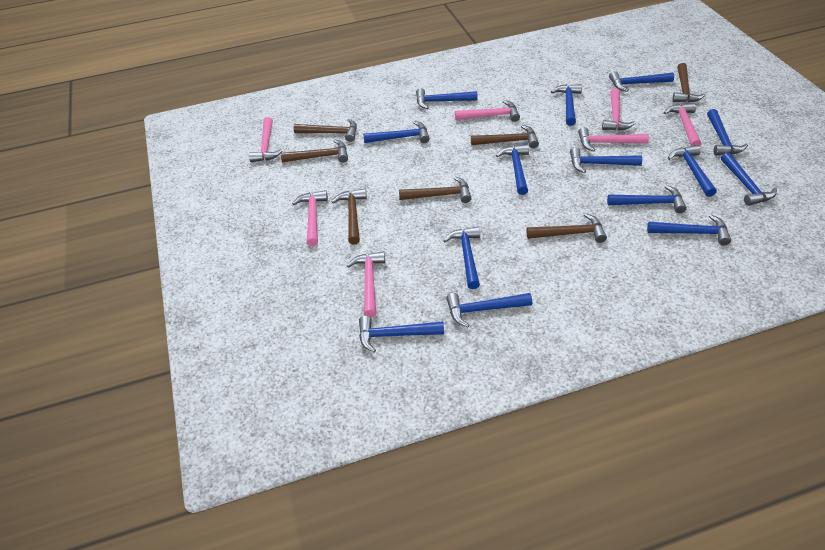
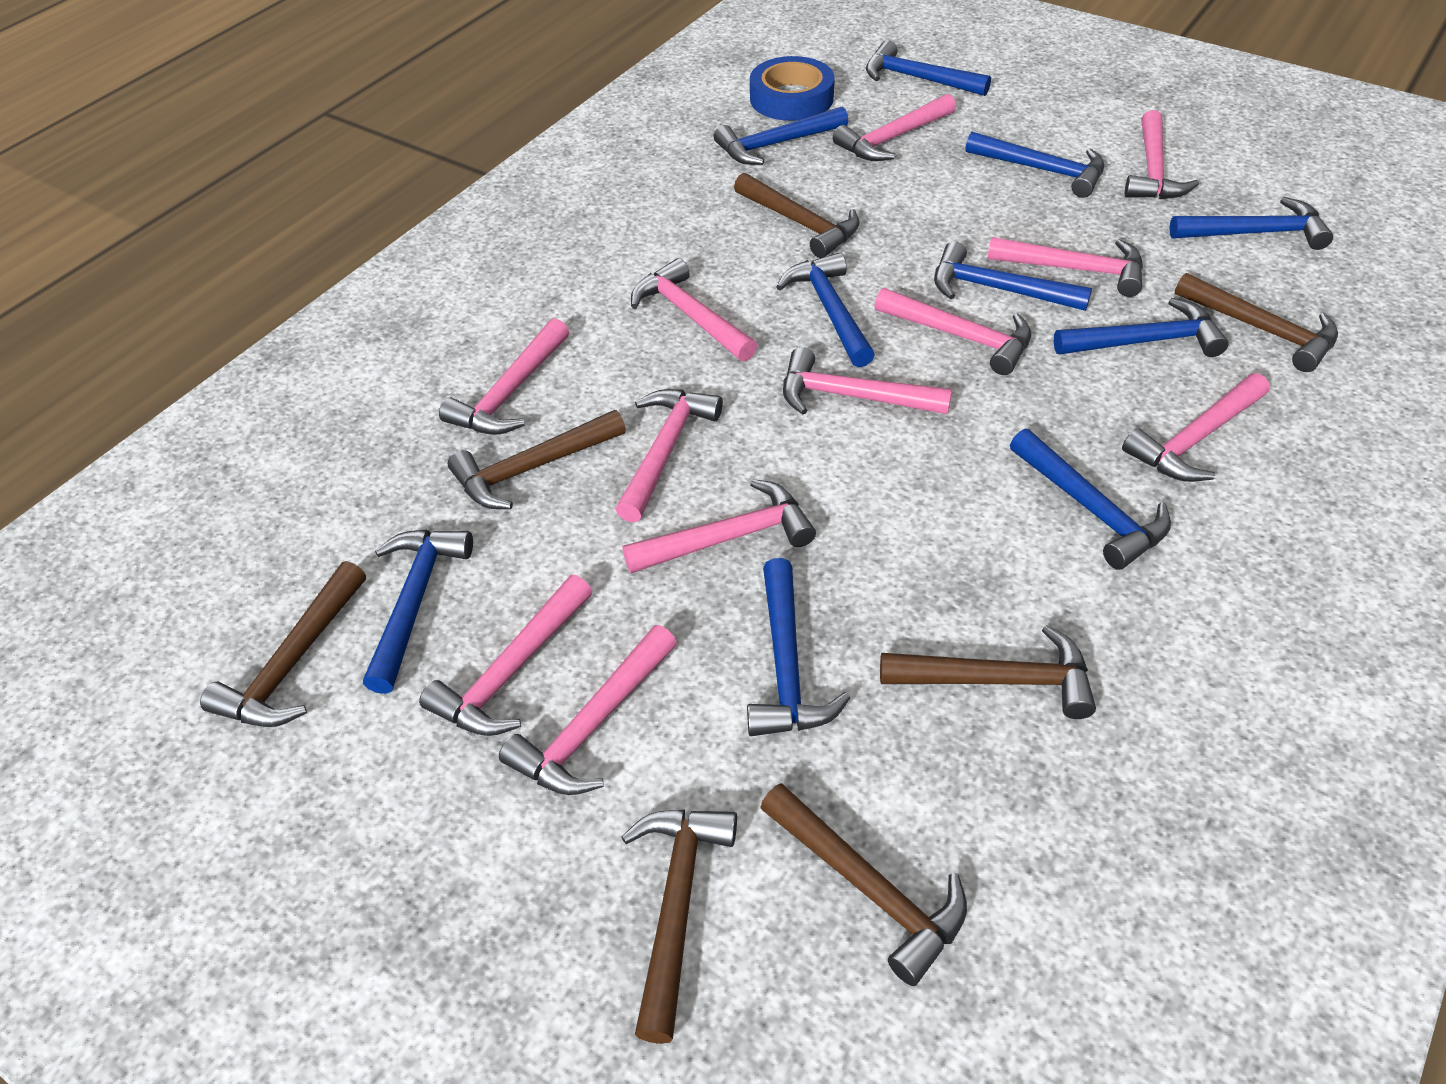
blue hammer: [359,316,444,353] [363,121,430,143] [416,88,477,109] [443,226,480,289] [446,293,532,327] [496,144,529,195] [551,84,582,126] [570,147,642,173] [607,185,687,213] [609,71,674,92] [647,214,731,246] [668,145,717,197] [707,109,748,156] [721,152,777,206] = 14 -> [363,530,473,694] [713,106,848,165] [747,558,850,736] [776,252,875,367] [866,40,991,96] [934,241,1092,311] [965,132,1104,198] [1010,429,1171,570] [1054,298,1229,357] [1169,197,1333,250] = 10
blue tape: none = 0 -> [750,56,835,121] = 1
pink hammer: [249,117,283,162] [292,190,328,246] [347,252,385,317] [455,100,520,122] [578,127,649,152] [602,88,636,130] [664,103,701,146] = 7 -> [419,575,592,736] [439,318,569,435] [499,625,677,795] [616,389,723,523] [623,479,816,573] [631,258,757,361] [783,347,952,415] [833,94,956,161] [874,288,1031,375] [987,237,1143,297] [1122,373,1270,482] [1125,110,1199,199] = 12

